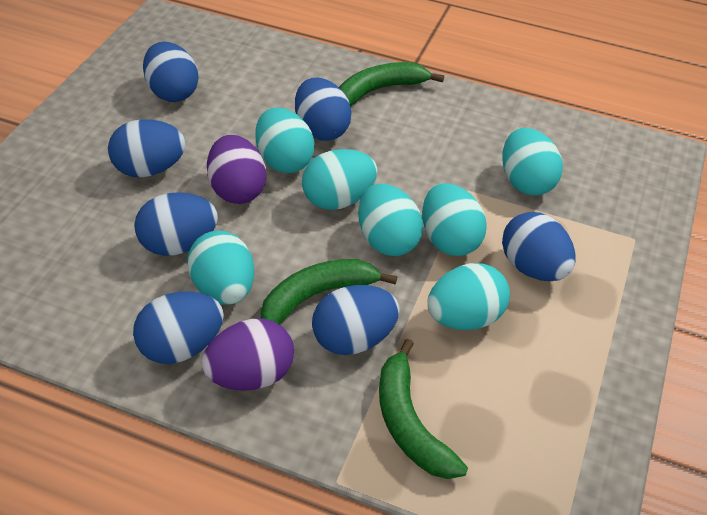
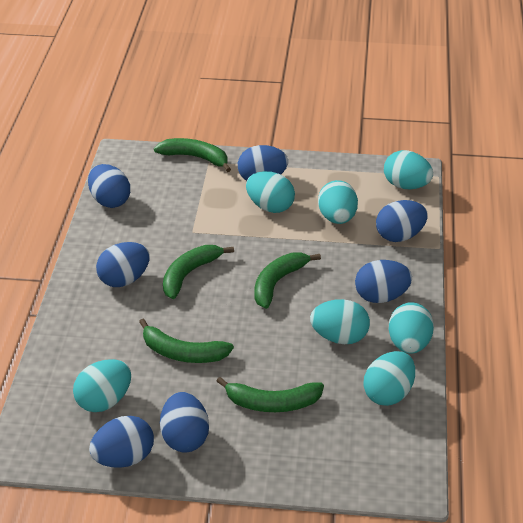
green banana: [261,259,397,325] [339,62,444,106] [379,339,468,479] = 3 -> [139,319,234,363] [154,138,231,172] [163,245,234,299] [217,377,324,412] [254,253,321,309] = 5
purple egg: [202,319,294,391] [207,135,266,204] = 2 -> none = 0

